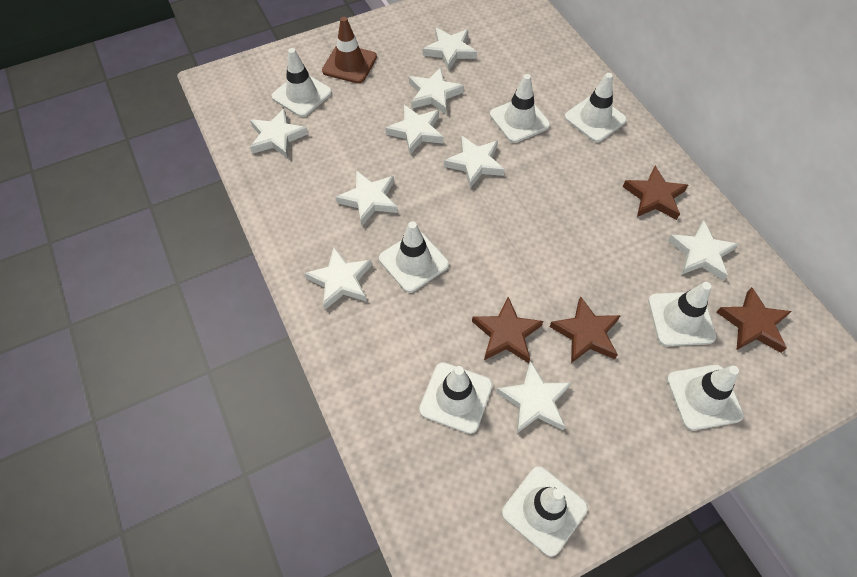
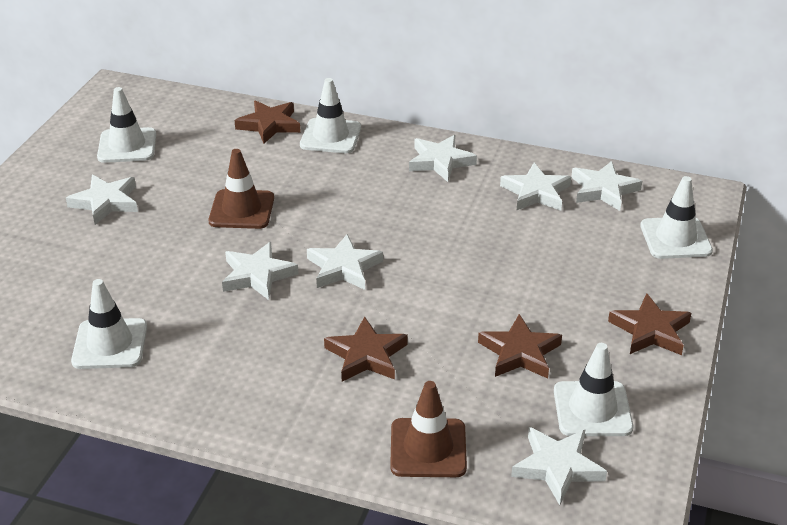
brown traffic cone: [322,17,377,83] = 1 -> [209,149,274,229] [390,381,467,477] = 2
white star: [250,109,308,159] [304,247,372,310] [336,170,398,226] [385,105,443,154] [409,67,464,114] [423,28,477,71] [444,135,505,188] [496,360,571,433] [668,220,738,281] = 9 -> [66,175,138,225] [222,242,299,300] [307,234,383,290] [409,135,477,182] [500,163,571,211] [511,427,607,505] [571,161,642,211] = 7
white traffic cone: [271,48,332,117] [379,221,449,293] [419,362,493,434] [490,74,550,143] [502,466,588,557] [564,73,627,142] [648,282,716,346] [667,365,744,430] = 8 -> [71,279,147,369] [97,87,156,163] [300,78,361,153] [554,343,633,436] [640,176,713,259] = 5

